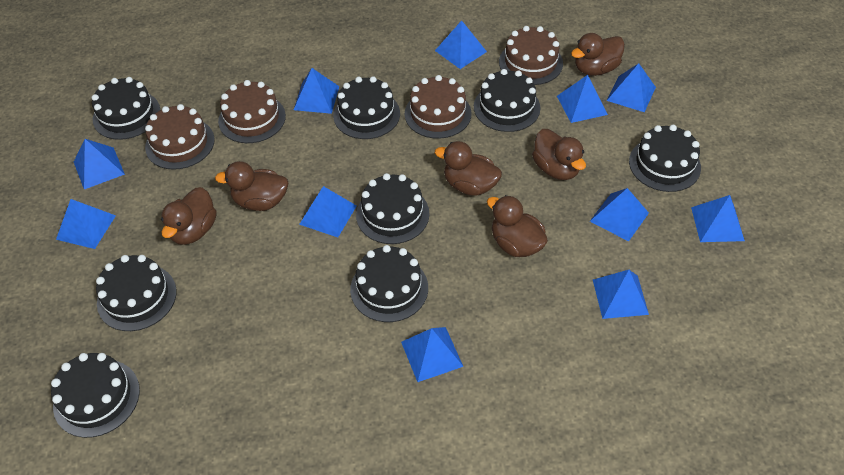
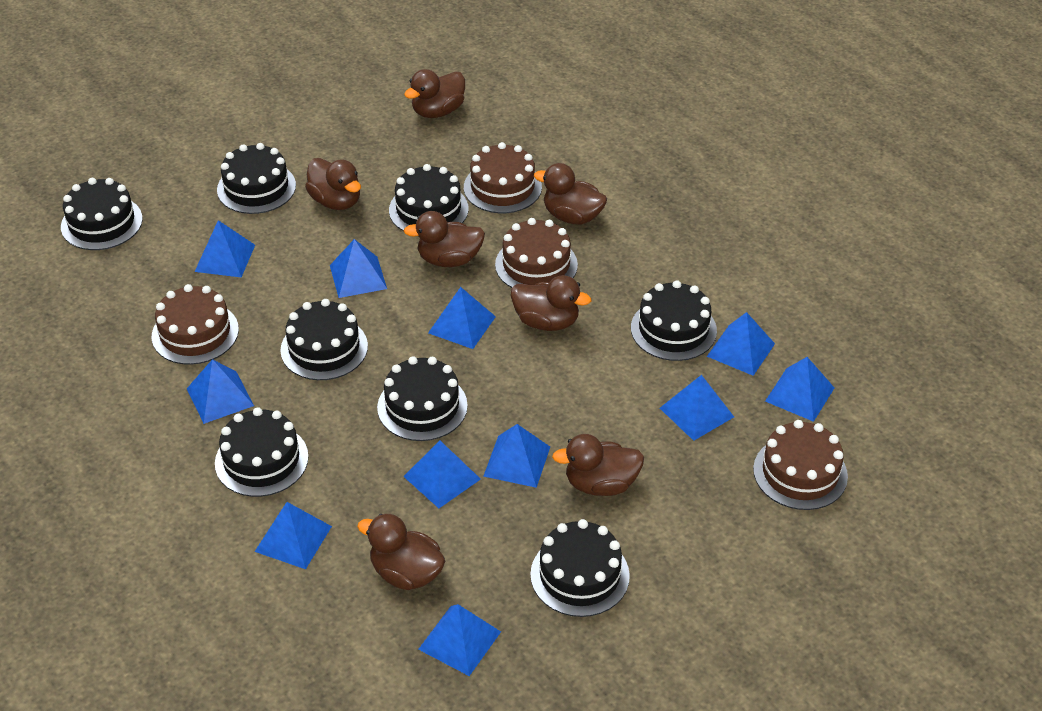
brown duck: [161,187,217,245] [215,161,288,211] [435,141,502,196] [487,195,548,257] [532,129,586,180] [571,33,625,76] = 6 -> [305,158,361,210] [357,514,445,590] [404,69,465,118] [404,211,485,267] [511,275,591,331] [534,163,607,224] [552,434,644,496] = 7

